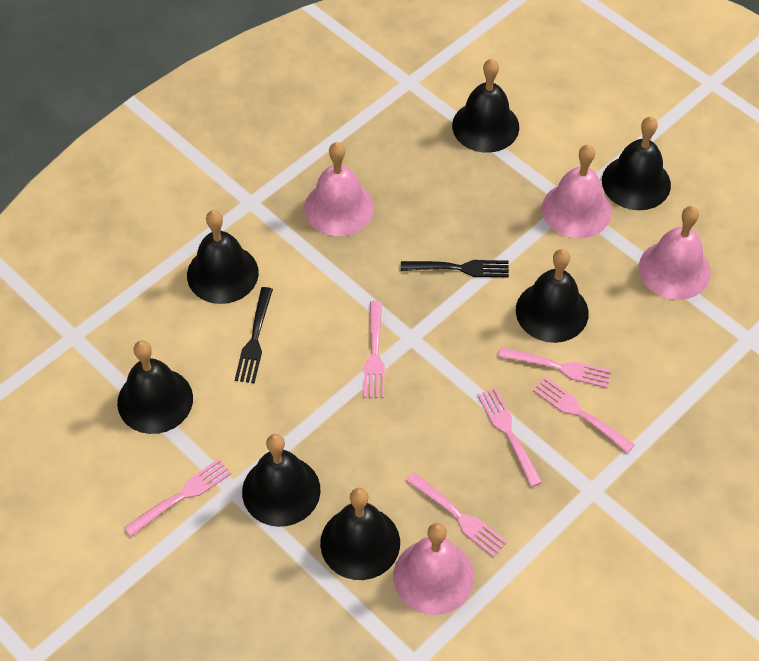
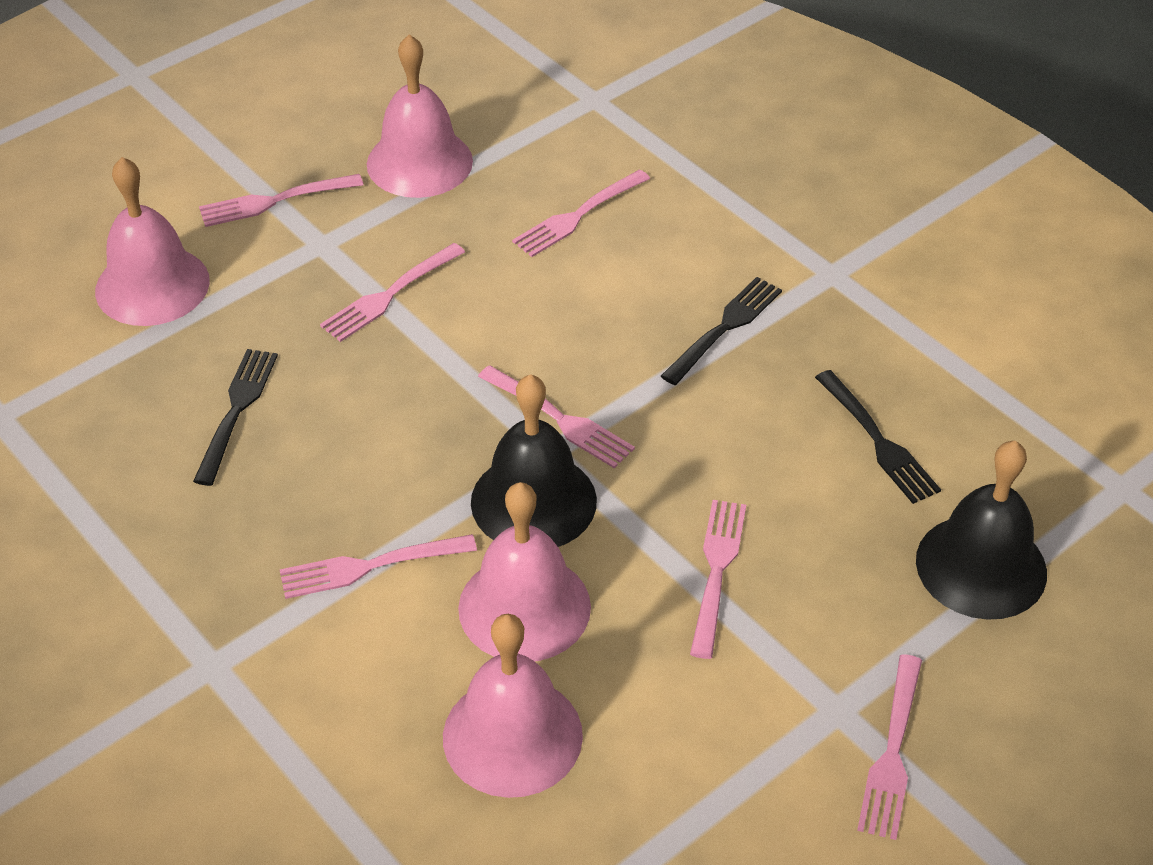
black bell: [117,340,193,434] [187,210,259,304] [242,434,321,527] [320,488,400,580] [452,59,519,153] [516,249,589,343] [602,117,671,210] = 7 -> [471,374,597,547] [916,441,1047,620] = 2
black fork: [235,287,273,383] [401,260,509,278] = 2 -> [193,349,278,486] [661,277,782,385] [815,370,941,504] = 3
pink fork: [124,459,231,537] [364,301,385,398] [406,472,507,557] [477,388,542,487] [498,347,611,388] [533,377,635,453] = 6 -> [199,174,363,227] [280,534,477,599] [320,243,465,342] [478,365,635,468] [512,169,650,257] [690,500,746,659] [857,654,922,840] = 7

